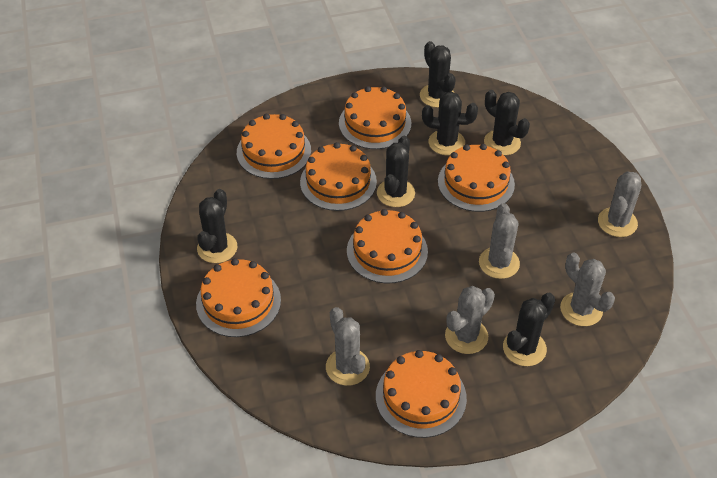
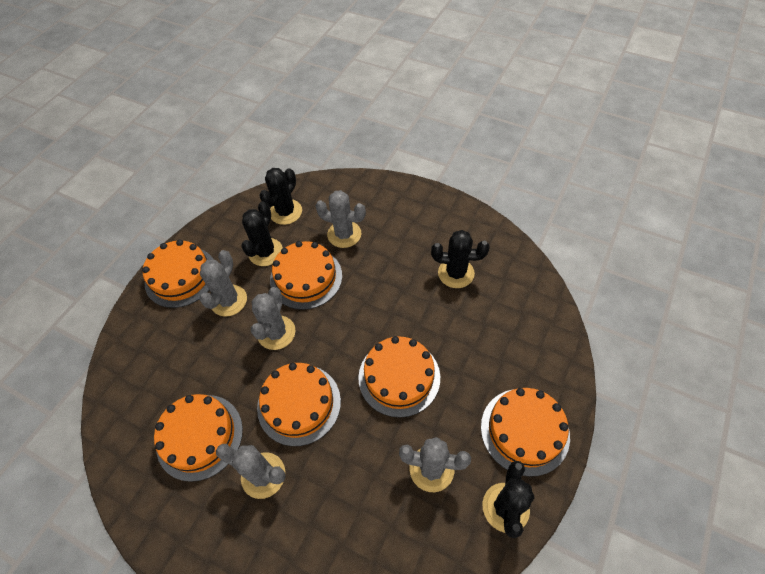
black cactus: [197,189,237,263] [377,136,415,207] [420,41,456,108] [422,92,478,155] [484,90,530,156] [503,293,555,366] = 6 -> [241,201,283,266] [259,168,302,225] [431,230,490,288] [483,461,535,538] = 4
orange cake: [196,258,281,337] [237,114,311,179] [300,142,377,211] [339,86,411,149] [347,209,428,284] [376,350,467,438] [438,144,515,212] = 7 -> [142,240,214,308] [154,394,243,482] [257,363,341,446] [270,241,342,310] [358,336,440,418] [481,388,570,477] = 6

